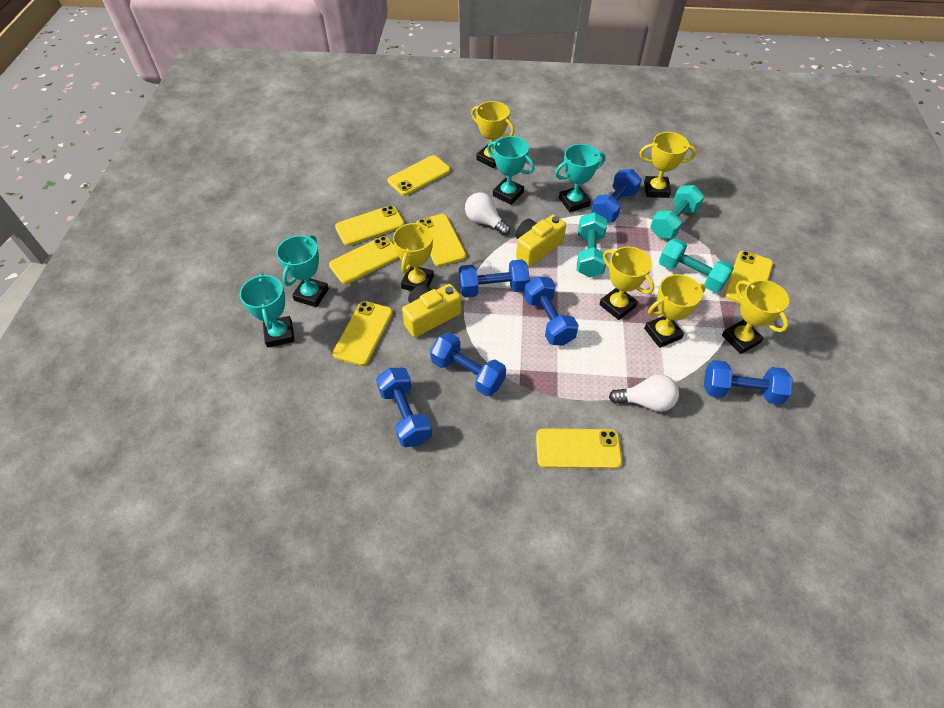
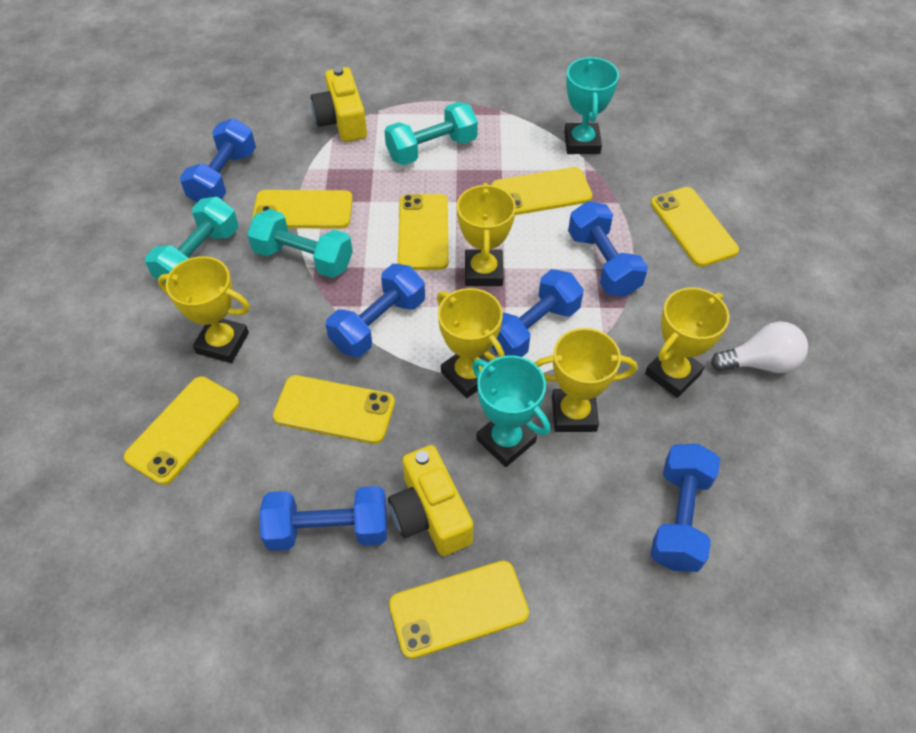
turquoise trophy: [240,273,295,348] [276,235,329,307] [487,136,534,205] [555,144,606,212] = 4 -> [472,355,550,467] [564,57,619,154] = 2
white light bulb: [465,192,510,236] [609,374,679,412] = 2 -> [711,322,808,373] = 1
yellow trophy: [393,222,434,291] [471,101,515,168] [599,247,654,320] [639,132,696,198] [644,274,706,348] [722,280,789,354] = 6 -> [158,256,250,363] [437,288,505,398] [457,183,516,286] [534,328,637,432] [645,288,729,398] = 5

